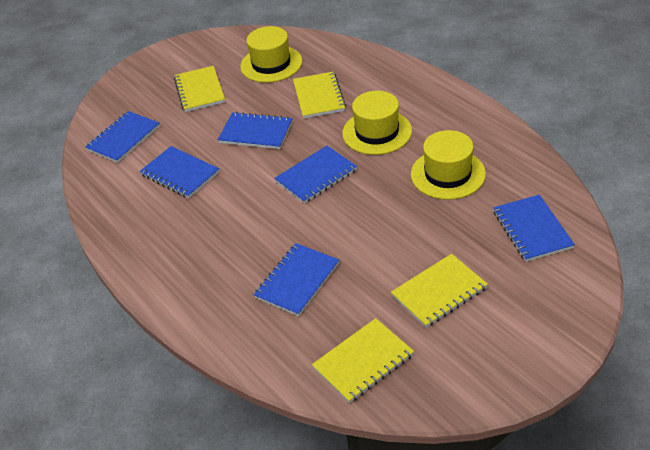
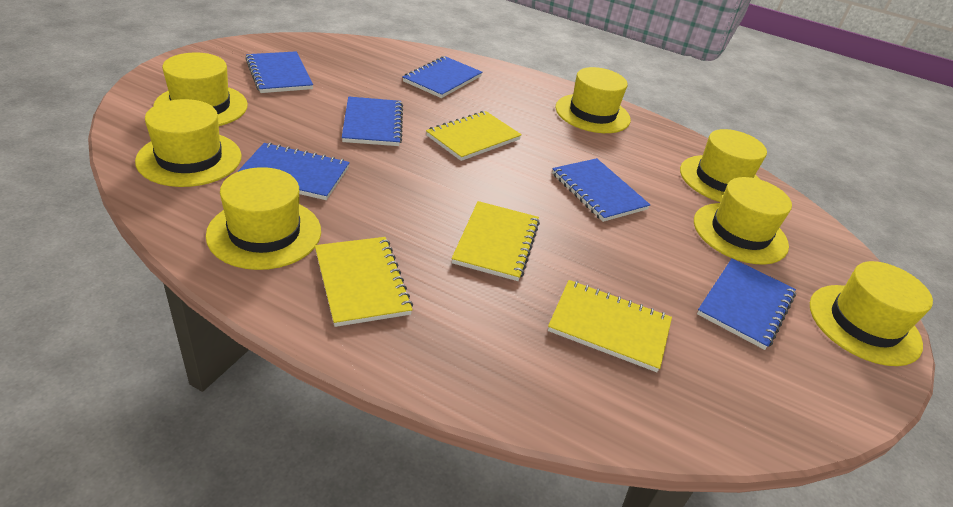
yellow hat: [240,26,302,83] [342,91,412,155] [411,130,486,200] = 3 -> [135,99,242,187] [153,52,248,126] [206,167,321,270] [555,67,631,133] [680,129,767,202] [694,177,792,264] [810,261,933,366] = 7

